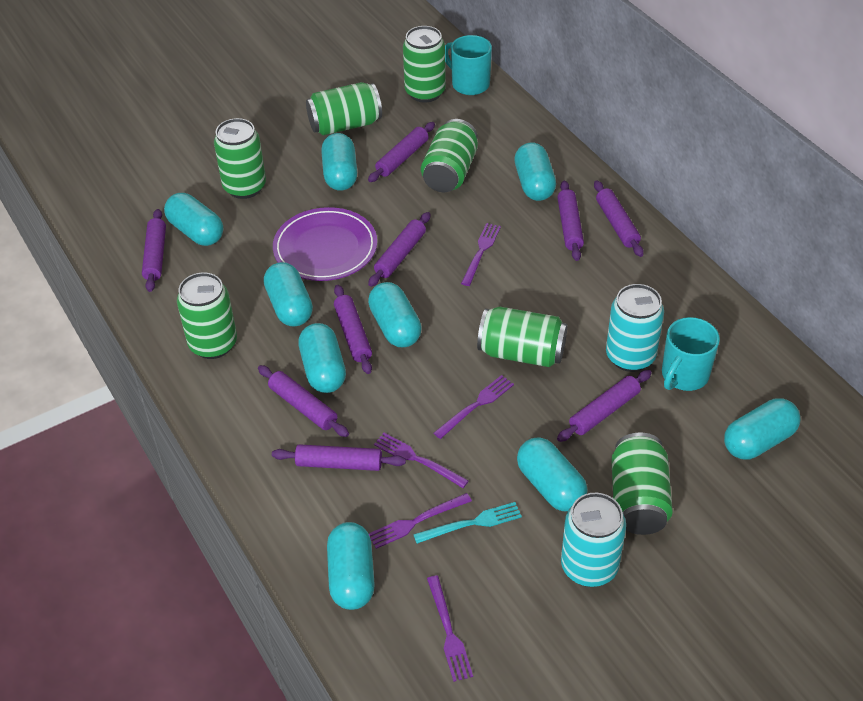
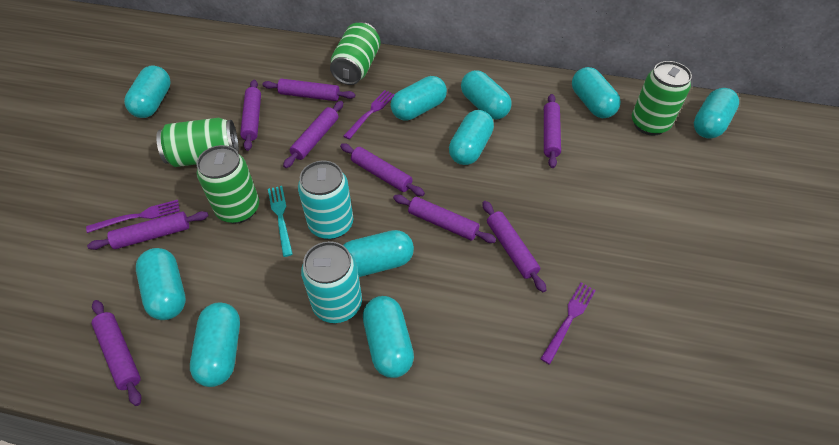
green can: [177,272,237,359] [214,118,266,199] [306,82,382,135] [403,26,446,103] [421,119,478,192] [477,307,567,367] [611,433,673,535] = 7 -> [156,118,239,167] [196,145,259,224] [330,22,381,85] [632,61,692,136] = 4
purple fork: [369,493,472,549] [374,433,469,488] [427,575,473,682] [434,375,514,439] [461,223,501,286] = 5 -> [86,200,180,233] [344,90,395,139] [540,283,596,365] = 3
purple plate: [273,207,377,281] = 1 -> none = 0
turquoise capsule: [164,193,223,246] [264,262,313,326] [298,323,346,393] [321,133,357,191] [327,522,375,610] [368,282,422,347] [514,143,556,201] [517,437,588,511] [724,398,800,459] = 9 -> [124,65,171,118] [136,248,186,320] [190,303,240,387] [343,230,414,277] [363,296,414,378] [390,76,447,121] [449,110,494,165] [461,70,512,119] [572,67,621,118] [694,88,739,139] = 10
turquoise mug: [445,35,492,95] [662,317,720,391] = 2 -> none = 0

